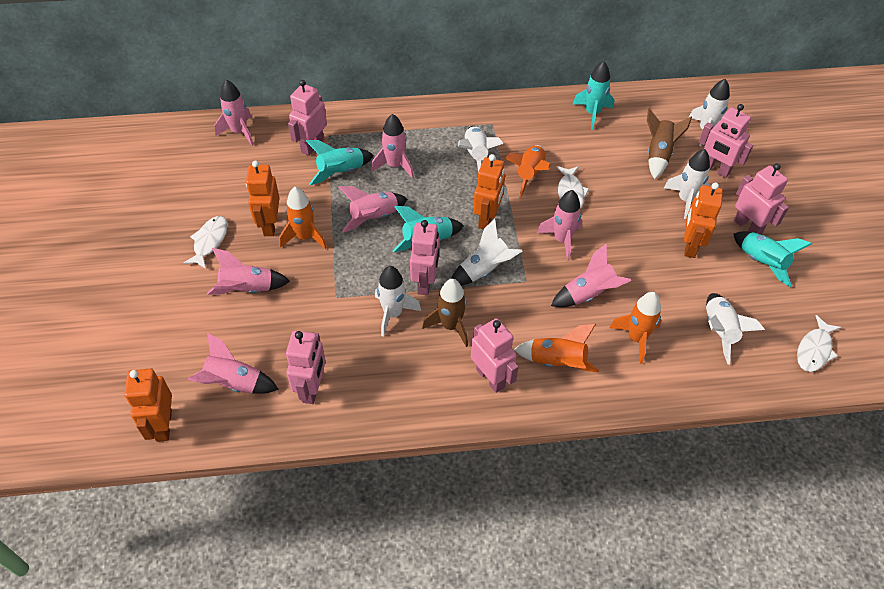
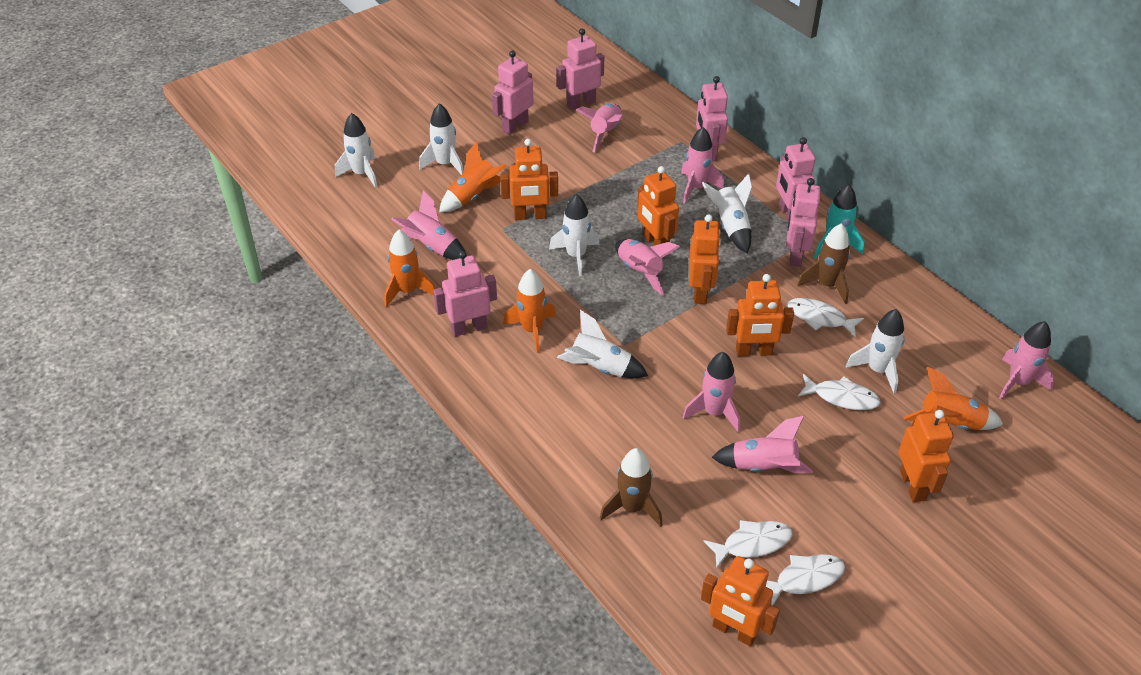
orange robot: [124,368,172,442] [246,161,280,236] [473,154,505,229] [684,183,723,258] = 4 -> [500,139,558,220] [637,166,679,246] [689,214,721,304] [701,556,780,646] [726,274,794,356] [899,410,954,502] = 6
turquoise rocket: [306,140,374,185] [393,206,464,253] [573,61,615,130] [734,231,812,287] = 4 -> [814,185,864,259] = 1
white fish: [183,216,228,269] [556,166,589,209] [797,315,841,372] = 3 -> [703,520,793,568] [766,554,845,606] [788,298,864,337] [798,374,881,410] = 4

